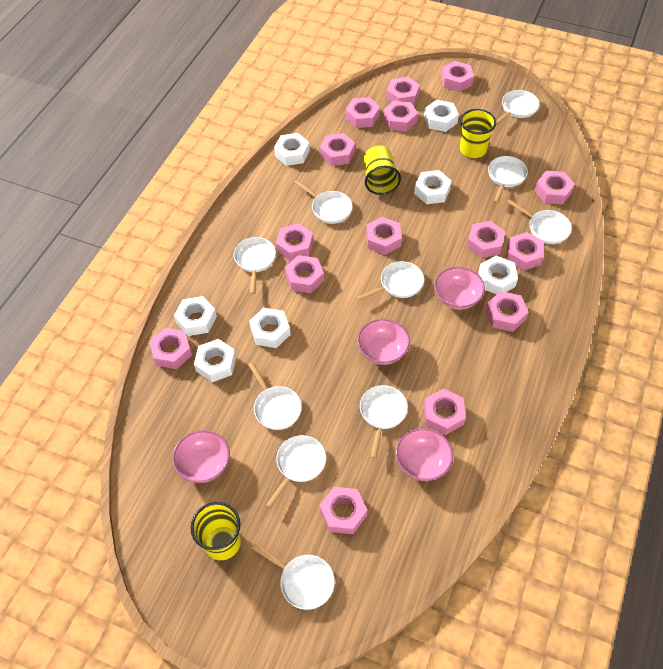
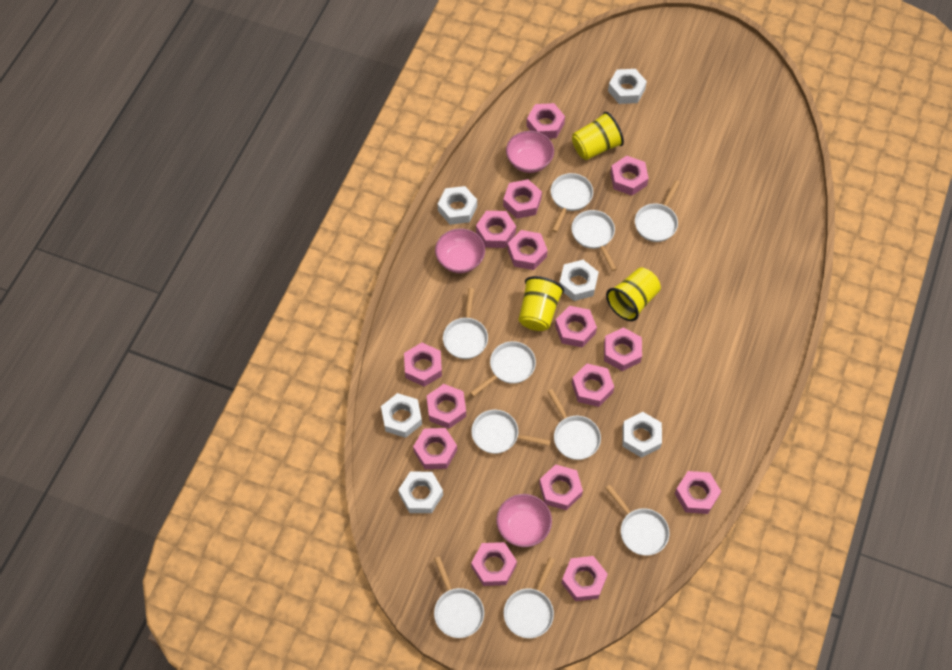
pink bowl: [172,430,230,483] [357,319,410,365] [396,428,453,481] [434,267,485,310] = 4 -> [435,228,485,273] [496,494,552,547] [506,131,554,173] = 3
white nut: [174,296,217,336] [194,339,236,382] [249,308,291,348] [274,133,310,166] [414,170,452,204] [424,100,459,132] [478,256,518,294] = 7 -> [381,393,422,438] [398,472,443,513] [438,186,477,225] [559,260,599,301] [608,69,647,104] [622,412,662,458] = 6

